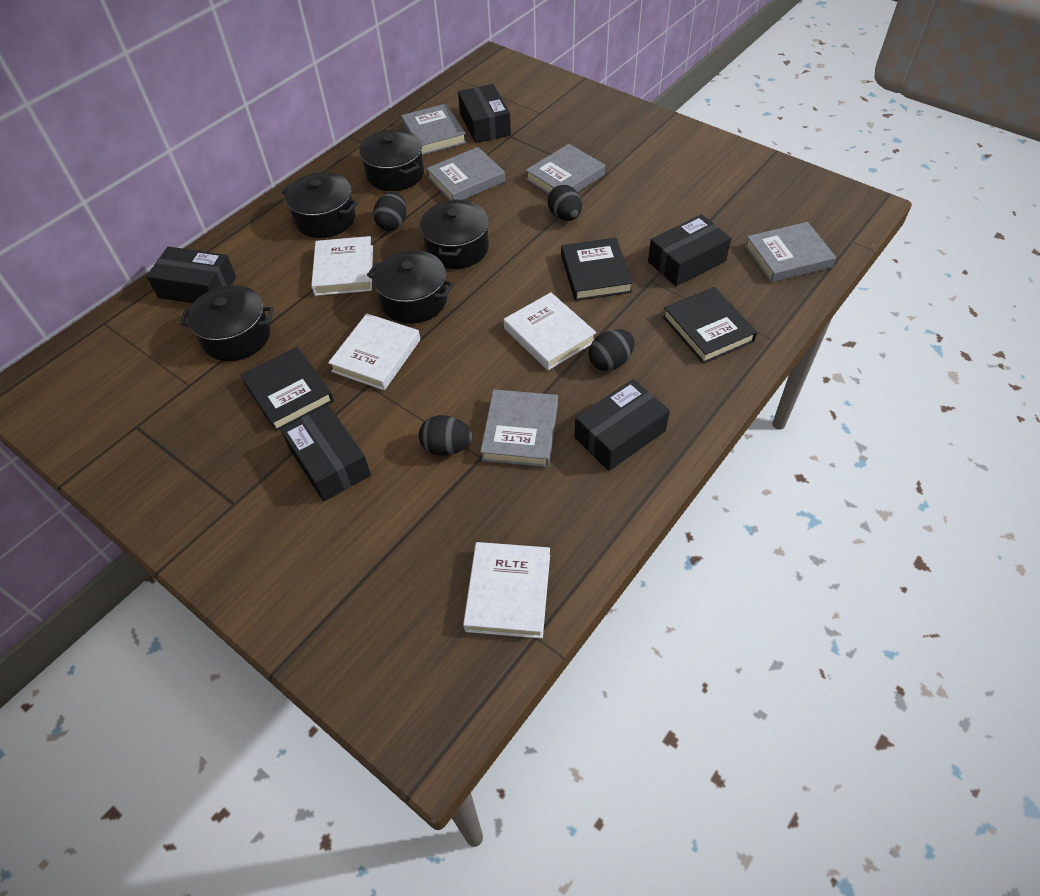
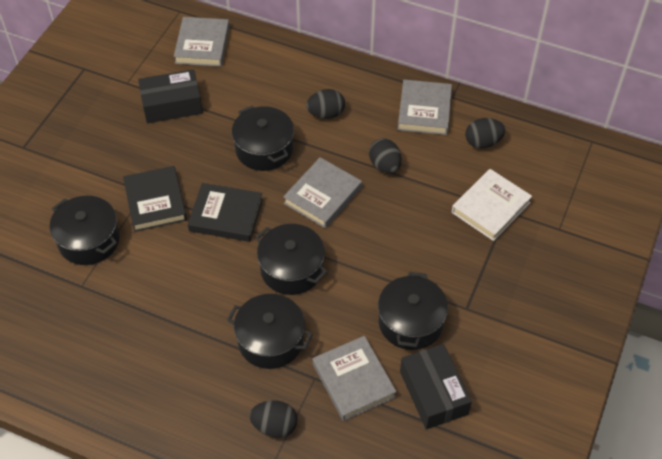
black book: [240,347,334,431] [561,238,633,301] [663,287,757,364] = 3 -> [123,166,187,232] [188,183,263,242] = 2
black box: [146,247,236,303] [281,405,371,501] [458,84,511,143] [575,379,670,471] [648,215,731,286] = 5 -> [138,69,203,123] [400,344,472,429] = 2
grey book: [401,104,467,155] [426,147,505,201] [480,389,558,467] [526,144,605,194] [745,222,836,282] = 5 -> [174,17,230,67] [283,157,362,229] [313,336,397,421] [398,80,452,135] = 4
white book: [311,236,373,296] [328,313,421,390] [463,542,550,639] [504,292,597,370] = 4 -> [452,169,532,241] = 1

